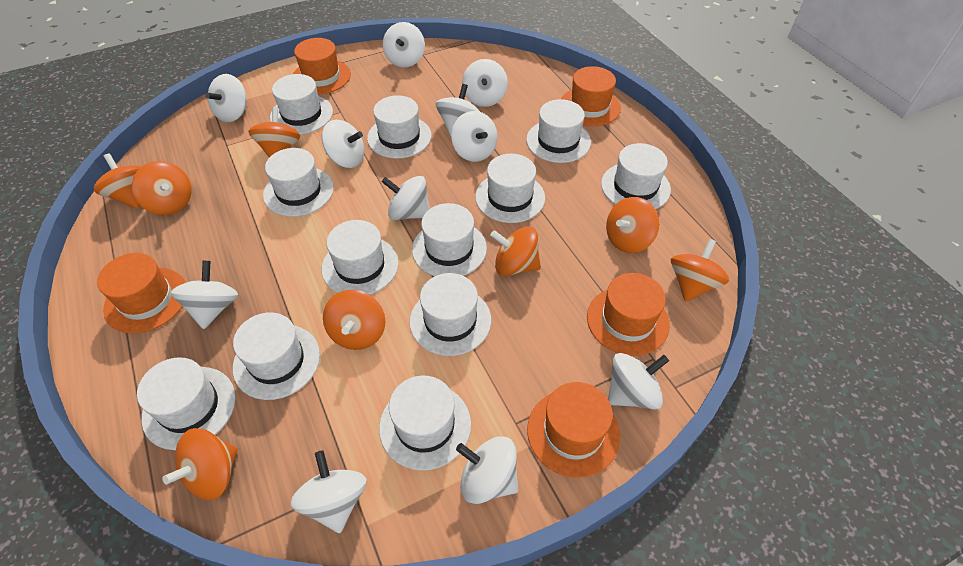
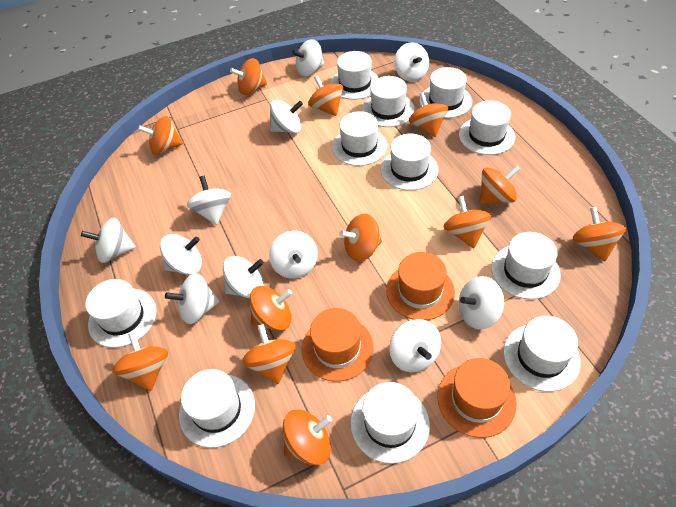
orange hat: [97,253,186,334] [293,38,351,95] [527,382,620,478] [561,66,621,126] [587,273,670,356] = 5 -> [302,308,374,382] [386,252,455,320] [437,358,516,438] = 3
orange spinning top: [94,153,141,209] [132,161,192,215] [162,428,238,500] [248,106,300,158] [323,290,385,350] [490,226,541,276] [606,197,659,253] [671,239,729,302] = 8 -> [112,332,168,391] [138,116,183,155] [230,58,267,95] [242,324,296,384] [250,286,292,331] [283,409,332,465] [308,75,343,116] [339,214,382,261] [409,92,448,137] [444,196,491,248] [479,165,520,204] [573,207,626,261] = 12
white hat: [137,357,236,450] [233,312,320,400] [263,148,334,217] [270,74,333,135] [321,220,399,295] [367,95,432,159] [379,375,471,471] [410,273,491,356] [412,203,487,276] [475,154,545,223] [526,99,591,163] [601,143,671,209] = 12 -> [85,279,156,348] [179,369,255,448] [330,51,379,100] [332,111,387,166] [350,382,430,464] [362,76,415,127] [381,133,439,191] [419,67,472,118] [459,100,515,155] [491,232,561,299] [503,316,581,392] = 11

